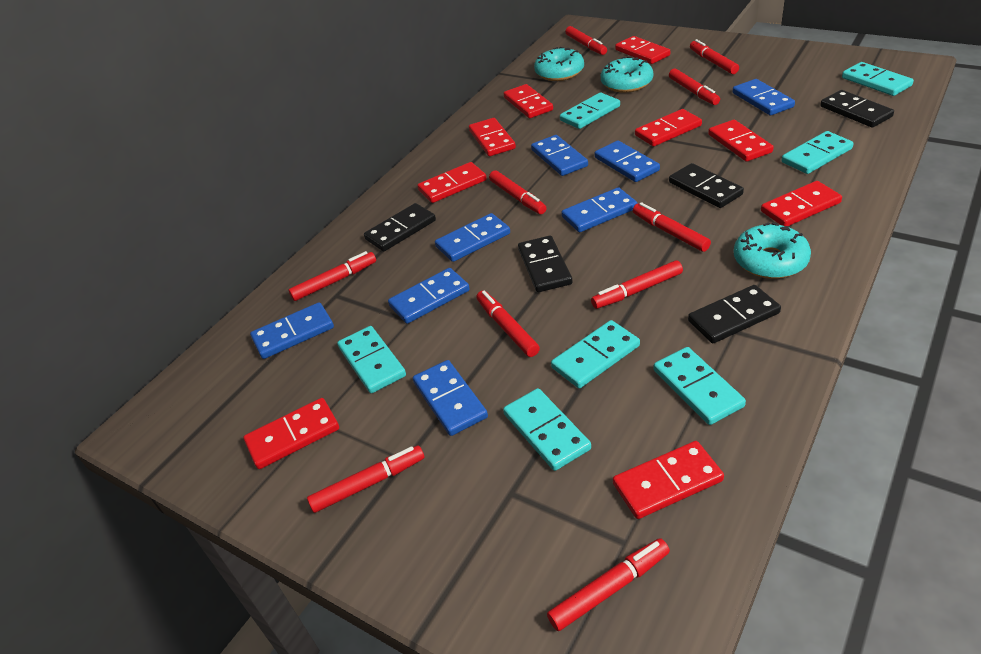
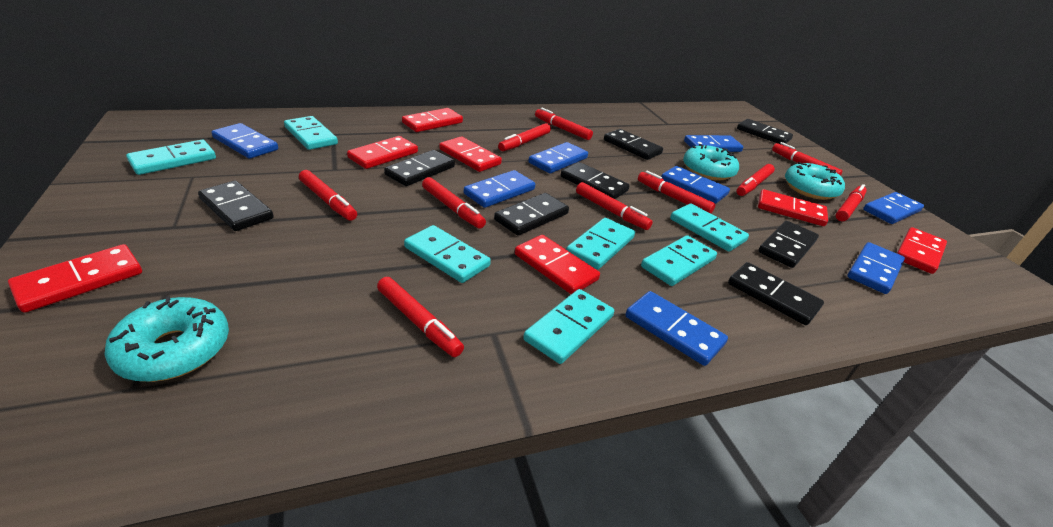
black domino: [364,203,436,252] [518,236,572,292] [669,163,744,208] [688,285,781,343] [820,90,894,128] = 5 -> [198,181,274,231] [384,150,455,186] [494,193,569,235] [561,162,630,199] [604,129,663,160] [728,262,824,325] [737,119,793,145] [758,221,819,268] = 8
red domino: [243,398,339,469] [417,162,487,203] [469,118,516,156] [504,84,553,118] [613,441,724,519] [615,36,670,64] [635,109,702,146] [708,120,774,162] [761,181,842,226] = 9 -> [8,244,142,313] [347,136,418,169] [402,108,463,132] [439,136,502,172] [515,235,600,294] [758,189,828,226] [897,227,947,274] = 7

